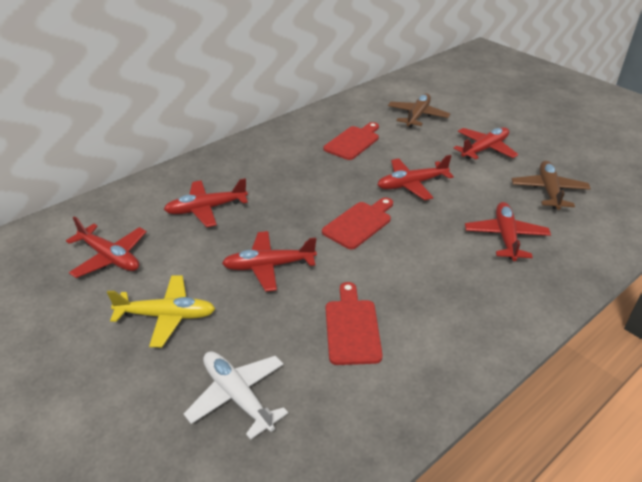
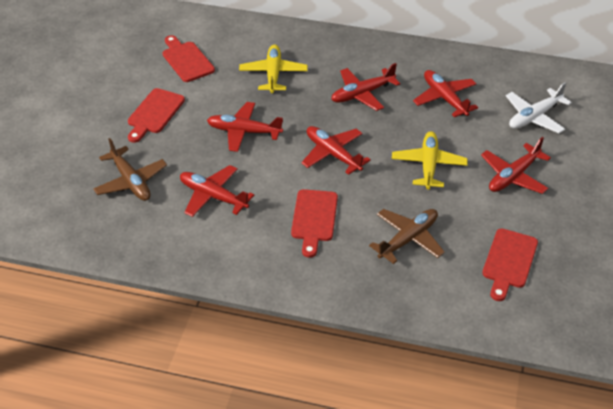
red cutting board: [322,197,393,249] [323,122,379,160] [326,282,383,365] = 3 -> [128,88,185,143] [163,35,215,82] [291,189,338,258] [482,228,538,301] = 4
yellow plane: [107,275,215,347] = 1 -> [239,44,308,93] [392,131,468,190] = 2

